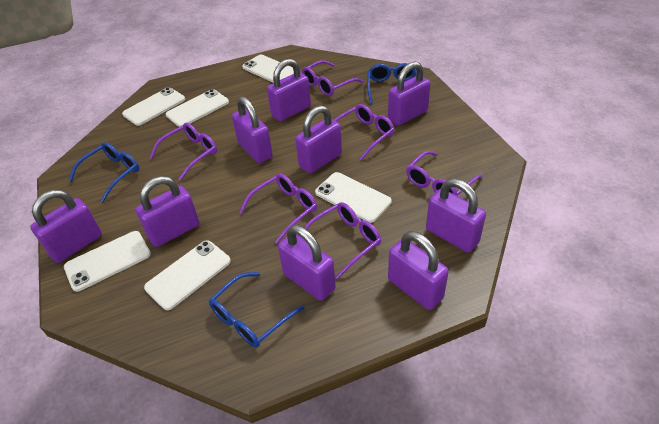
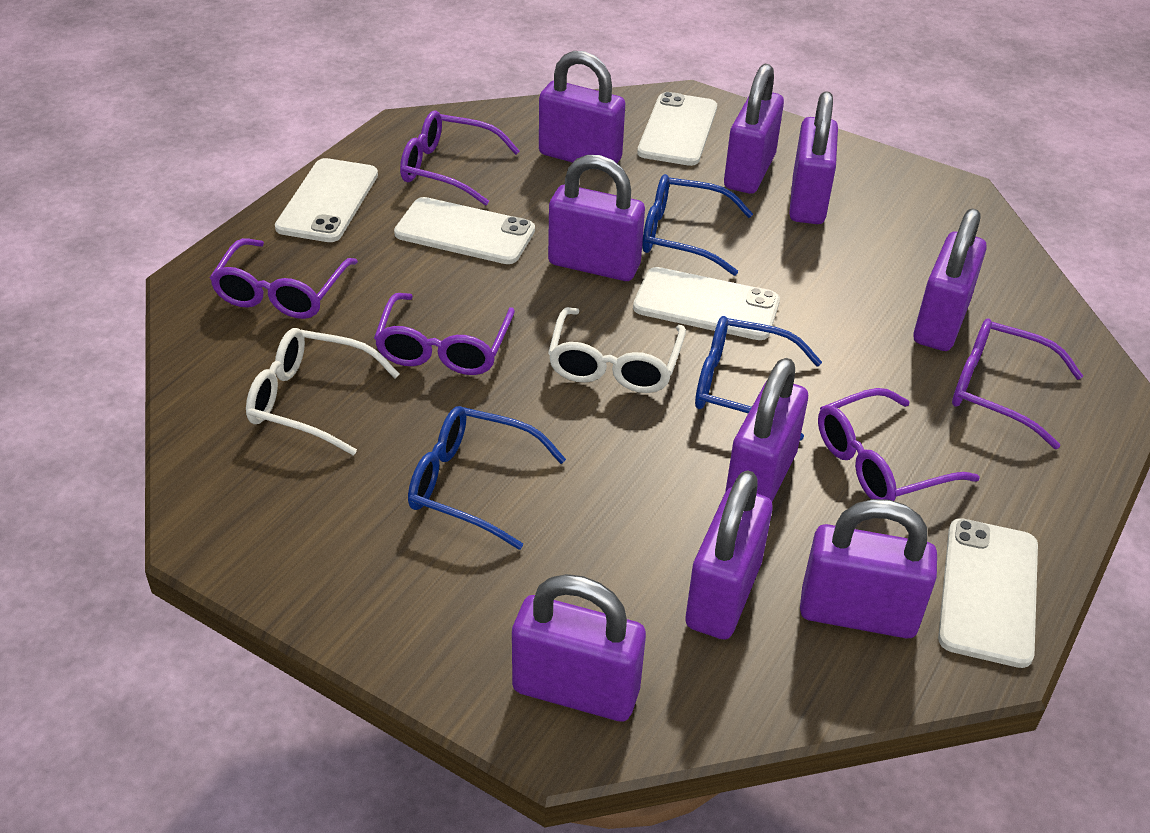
purple glasses: [150,123,217,181] [239,174,317,243] [302,60,363,96] [304,202,381,279] [334,104,395,161] [406,151,483,196] = 6 -> [210,238,358,319] [374,293,515,375] [400,110,520,206] [818,388,980,501] [952,319,1083,449] = 5
white glasses: none = 0 -> [246,328,400,455] [548,307,686,393] = 2
white phone: [64,231,151,292] [122,87,185,126] [144,240,231,310] [166,89,229,127] [242,55,294,83] [315,172,392,223] = 6 -> [275,158,378,242] [394,197,535,264] [633,267,780,340] [637,92,717,166] [938,518,1038,668] = 5

